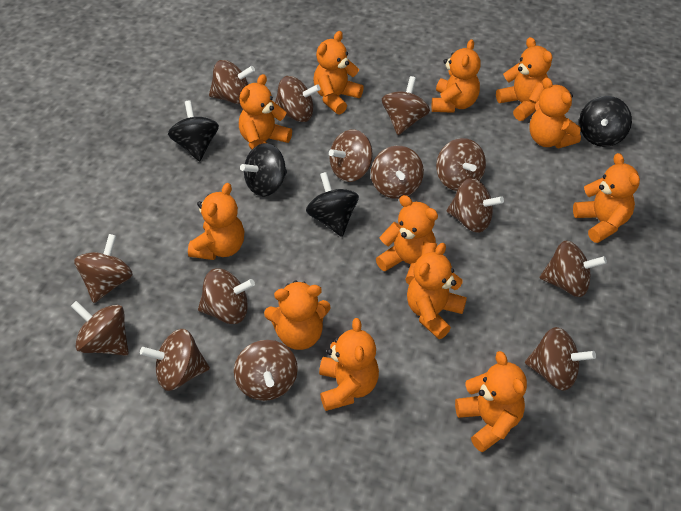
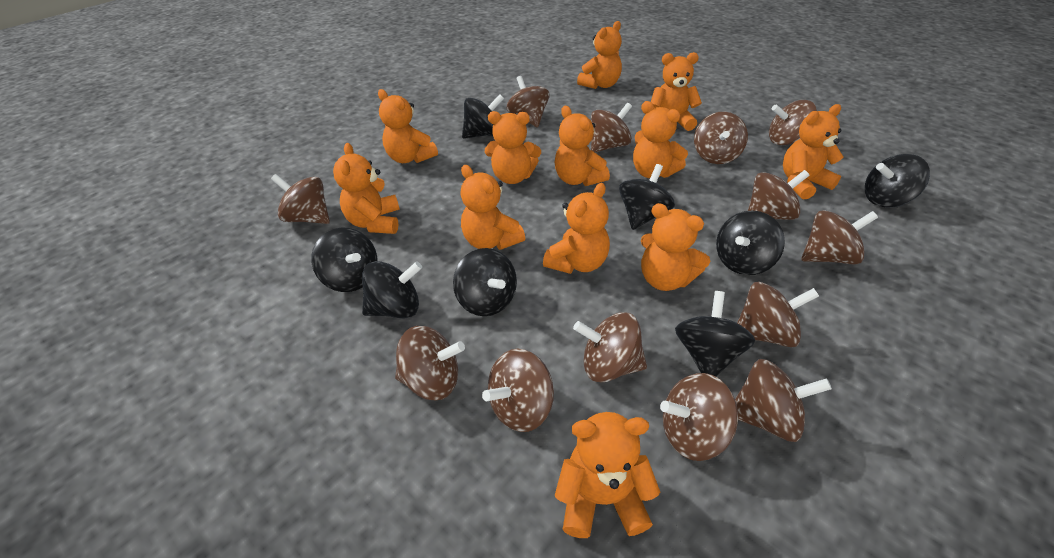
black spinning top: [168,100,219,162] [240,143,287,197] [306,172,359,237] [579,96,632,147] = 4 -> [311,227,377,292] [362,261,422,319] [453,248,517,316] [462,94,504,139] [619,164,675,230] [675,291,755,377] [716,211,785,275] [865,154,930,208] = 8
brown spinning top: [71,301,129,356] [74,234,133,303] [140,329,210,391] [198,269,255,324] [209,60,255,104] [234,340,298,401] [275,76,321,122] [329,129,373,182] [371,146,424,199] [382,76,430,135] [436,138,486,191] [447,178,504,233] [525,327,596,391] [540,241,607,297] = 14 -> [271,174,330,224] [395,326,465,400] [482,349,554,432] [506,76,549,127] [573,312,647,382] [591,103,632,152] [660,373,738,461] [694,112,748,164] [735,359,832,442] [737,282,819,347] [748,170,810,220] [769,100,817,145] [801,210,878,264] = 13

